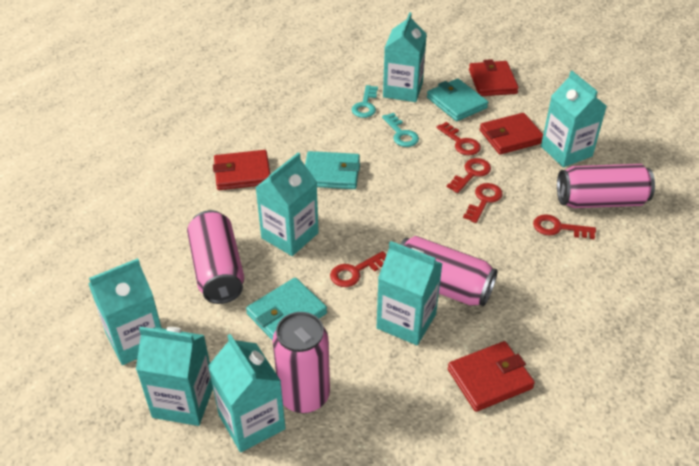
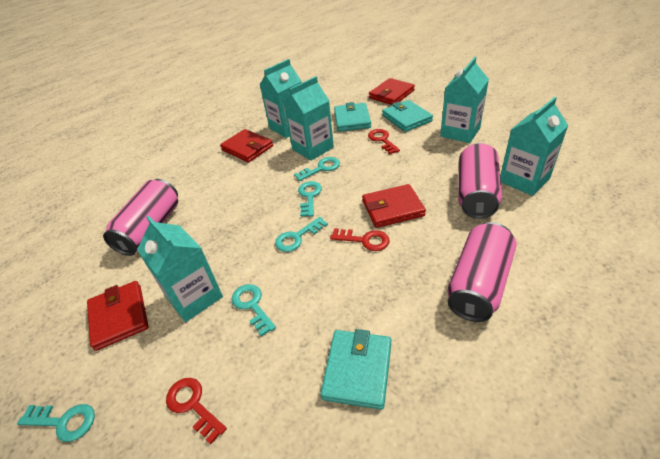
pink can: [187,210,244,304] [272,312,330,413] [400,236,498,307] [557,164,655,208] = 4 -> [103,179,178,256] [447,222,517,322] [458,143,502,219] = 3
red key: [330,251,386,287] [436,122,481,155] [447,158,491,193] [463,183,503,223] [533,214,596,239] = 5 -> [166,378,227,445] [330,228,390,251] [368,129,400,154] = 3
turquoise carton: [88,258,162,365] [136,327,213,426] [208,334,286,452] [255,152,319,256] [376,241,443,345] [383,12,427,102] [541,71,607,167] = 7 -> [137,216,223,322] [259,59,302,138] [284,76,334,161] [440,57,489,143] [500,97,569,196] = 5
turquoise key: [352,85,378,118] [382,113,419,147] = 2 -> [17,404,95,442] [232,284,276,337] [275,217,328,252] [294,157,340,181] [298,181,322,217] = 5

